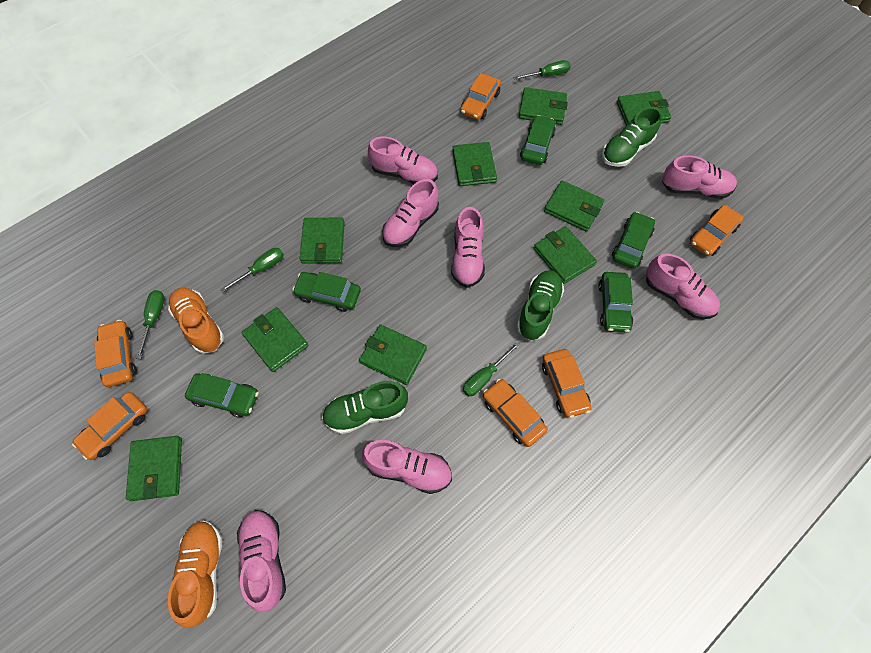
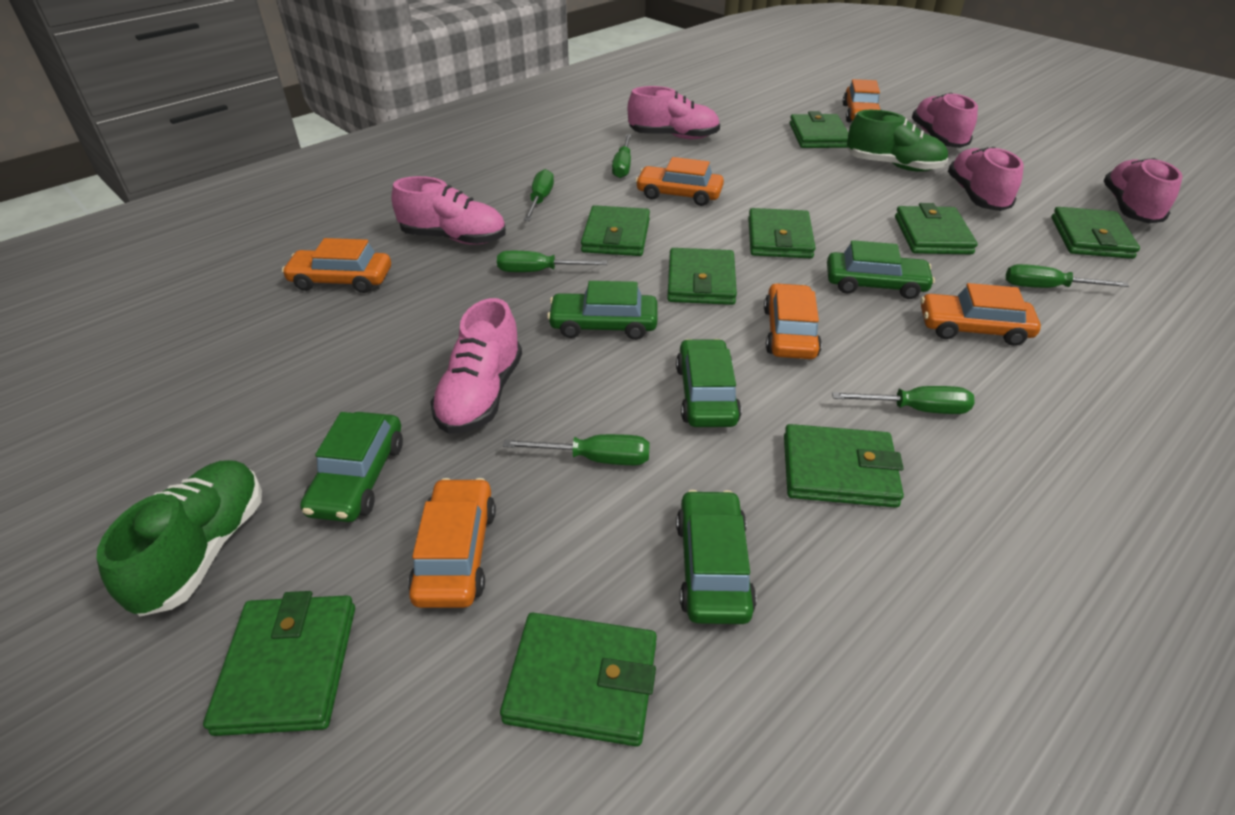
green screwdriver: [136,290,164,359] [220,248,284,292] [463,342,520,396] [513,60,571,80] = 4 -> [497,251,607,272] [503,434,650,465] [523,169,554,221] [612,134,631,178] [832,386,975,414] [1006,264,1129,288] = 6
green shoe: [322,381,408,434] [517,270,564,340] [602,107,662,167] = 3 -> [96,460,262,616] [847,110,948,172] = 2
orange shoe: [168,288,224,354] [168,521,223,628] = 2 -> none = 0
pink shoe: [237,510,286,612] [362,440,452,494] [368,137,438,184] [382,179,439,247] [451,207,485,288] [646,253,720,319] [662,155,737,199] = 7 -> [392,176,506,245] [431,298,522,434] [628,86,720,139] [912,93,978,148] [948,147,1024,211] [1103,158,1183,223] = 6

